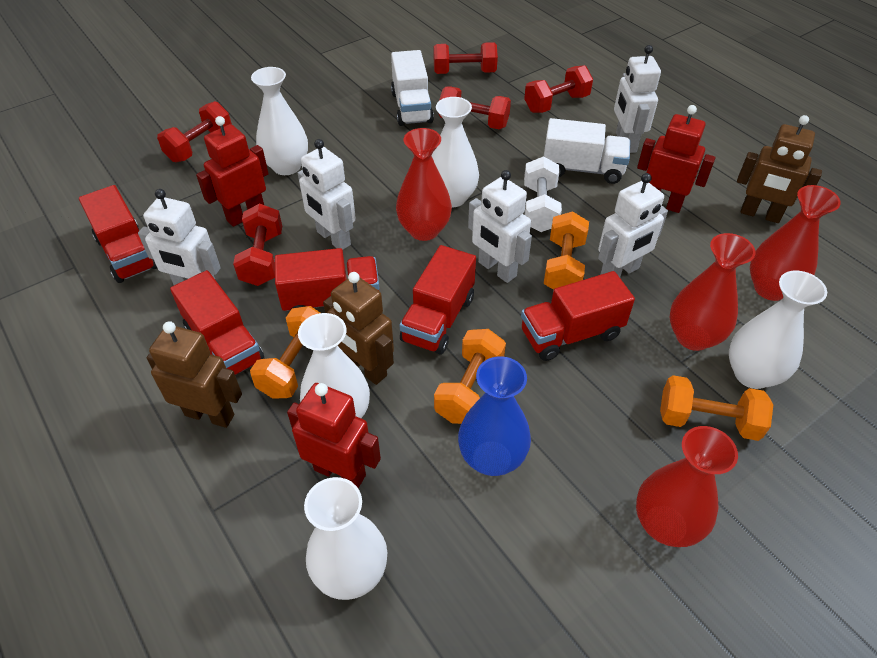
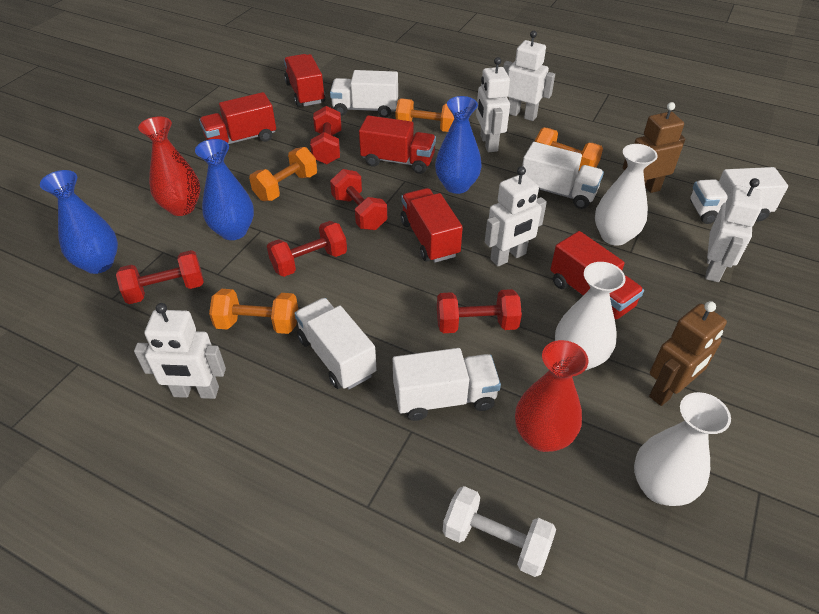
blue vase: [458,356,531,476] = 1 -> [40,170,118,274] [195,139,254,240] [435,96,482,194] = 3
brown robot: [147,321,242,428] [323,272,394,385] [737,115,822,223] = 3 -> [623,102,685,193] [649,301,727,406] = 2
red robot: [196,116,269,227] [287,383,381,488] [637,105,716,213] = 3 -> none = 0
red vase: [396,128,452,241] [636,426,738,547] [669,233,756,351] [750,185,841,301] = 4 -> [138,117,200,216] [515,340,588,452] = 2
white truck: [391,50,434,126] [544,118,630,184] = 2 -> [294,298,377,389] [330,70,398,118] [393,348,501,421] [522,142,604,209] [690,167,788,224] = 5
white vase: [251,67,308,175] [298,313,370,418] [304,477,387,600] [432,97,479,207] [729,271,827,389] = 5 -> [555,262,626,370] [595,144,658,246] [634,392,731,506] = 3

